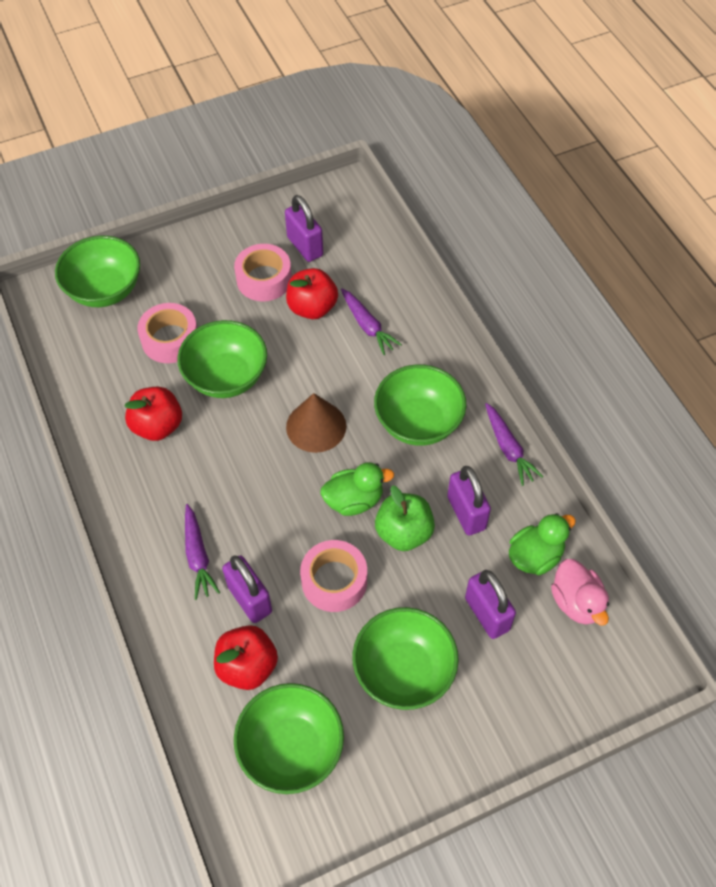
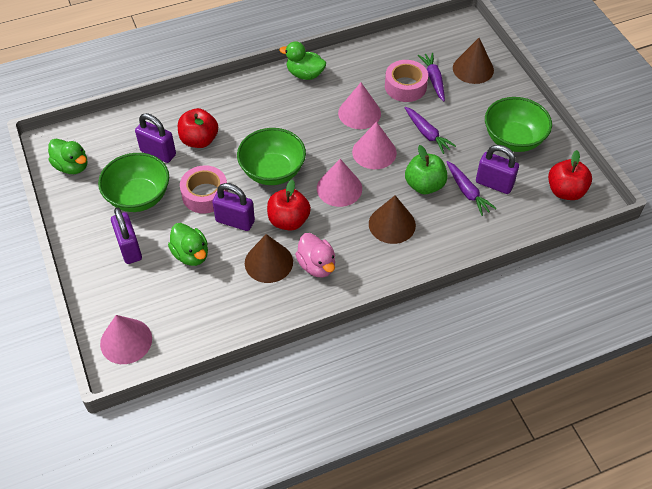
brown cone: [286,393,346,453] = 1 -> [245,234,293,283] [369,195,416,244] [453,38,494,84] = 3
green bowl: [55,236,140,307] [177,320,267,398] [234,683,344,794] [352,607,459,710] [374,365,466,446] = 5 -> [98,153,169,212] [237,128,306,185] [485,97,552,152] = 3
green duck: [320,462,394,516] [509,513,576,575] = 2 -> [48,139,87,174] [168,223,208,266] [279,41,326,80] = 3
pink cone: none = 0 -> [100,315,152,364] [317,159,362,207] [338,83,381,129] [352,122,397,169] = 4
pink tape: [138,303,197,363] [234,244,292,301] [300,540,367,612] = 3 -> [180,165,228,214] [385,60,428,102] = 2

